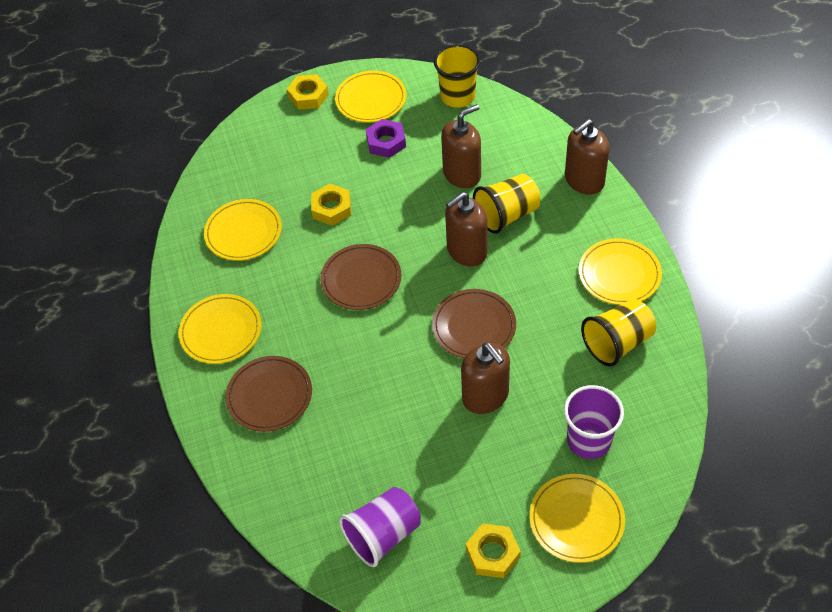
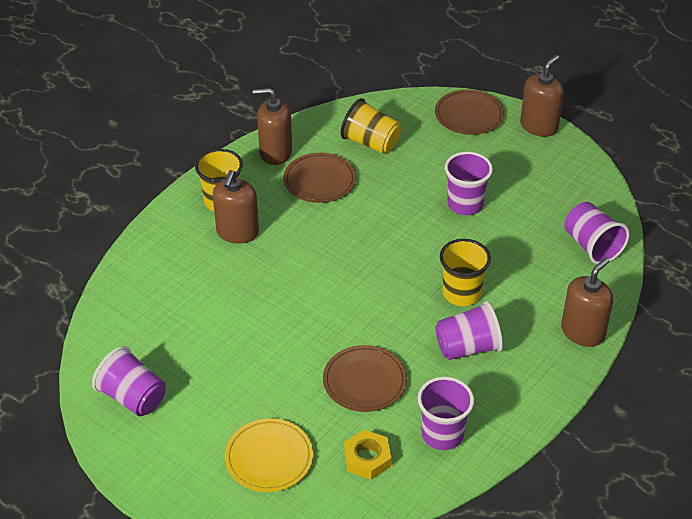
purple cup: [339,487,421,567] [564,385,624,459] = 2 -> [92,346,166,416] [418,377,474,450] [435,301,503,360] [445,152,493,215] [564,202,630,264] = 5
purple nut: [366,119,406,158] = 1 -> none = 0
yellow nut: [287,74,329,110] [311,184,351,226] [466,523,521,578] = 3 -> [344,430,391,480] = 1
yellow plate: [178,294,262,364] [204,199,282,261] [335,71,406,122] [530,474,625,563] [579,238,662,305] = 5 -> [225,418,313,492] = 1

